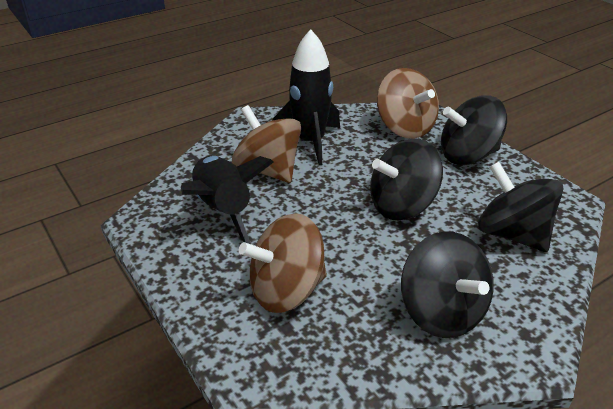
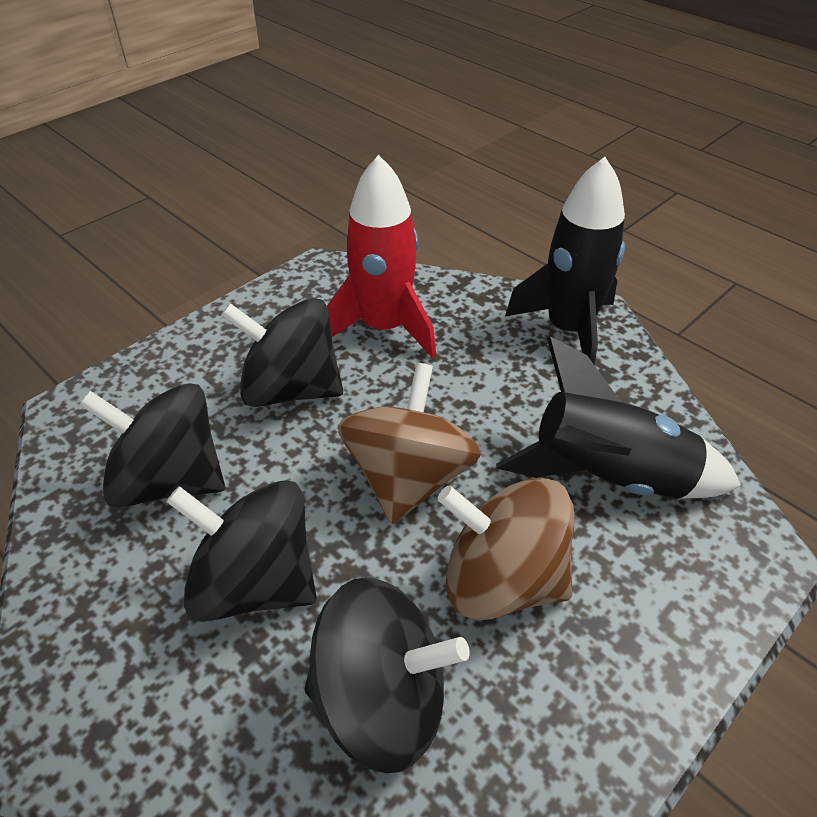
brown spinning top: [232,105,301,183] [239,213,327,313] [377,68,439,139] = 3 -> [338,363,481,524] [437,478,575,620] = 2
red rocket: none = 0 -> [327,155,436,358] = 1

